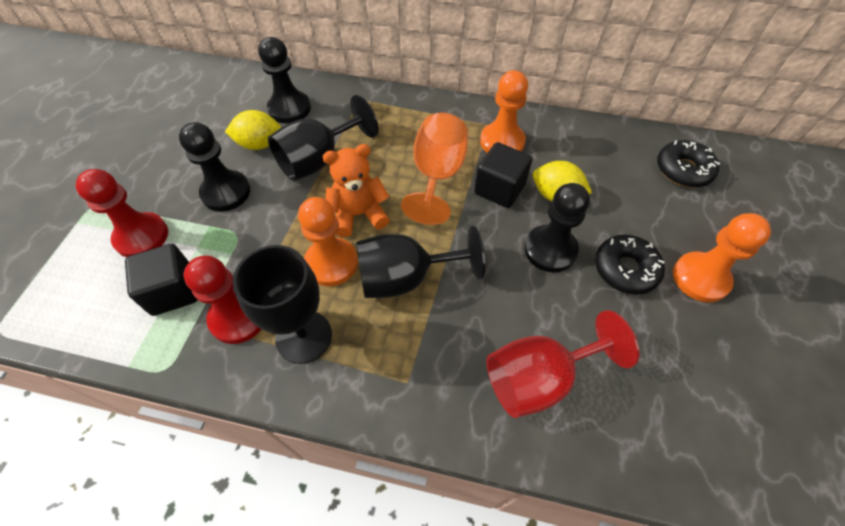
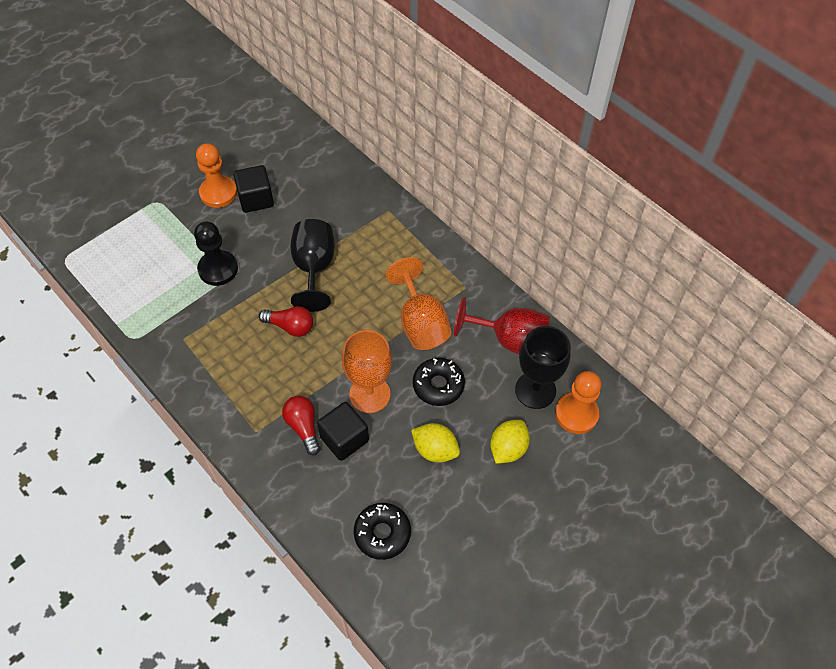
black goblet: [233,245,332,364] [268,95,379,181] [356,226,485,298] = 3 -> [291,219,335,312] [515,326,571,409] = 2
black pawn: [179,122,250,211] [258,37,311,124] [524,183,590,272] = 3 -> [194,222,238,286] = 1
orange goblet: [401,113,468,225] = 1 -> [342,330,392,413] [386,257,451,350] = 2
orange pawn: [298,197,358,286] [480,70,528,153] [673,213,771,302] = 3 -> [196,143,237,208] [555,371,601,434] = 2
orange teddy bear: [322,144,390,237] = 1 -> none = 0
red light bulb: none = 0 -> [259,306,313,337] [282,396,321,455] = 2
red pawn: [76,169,168,257] [184,256,261,344] = 2 -> none = 0

